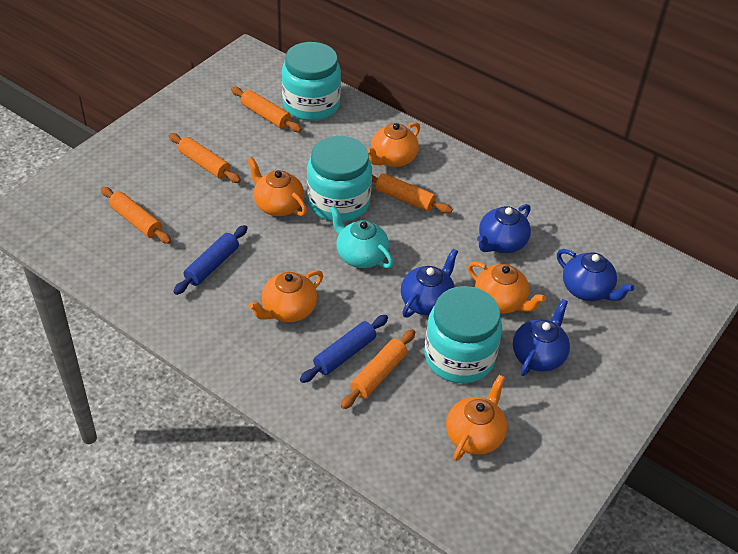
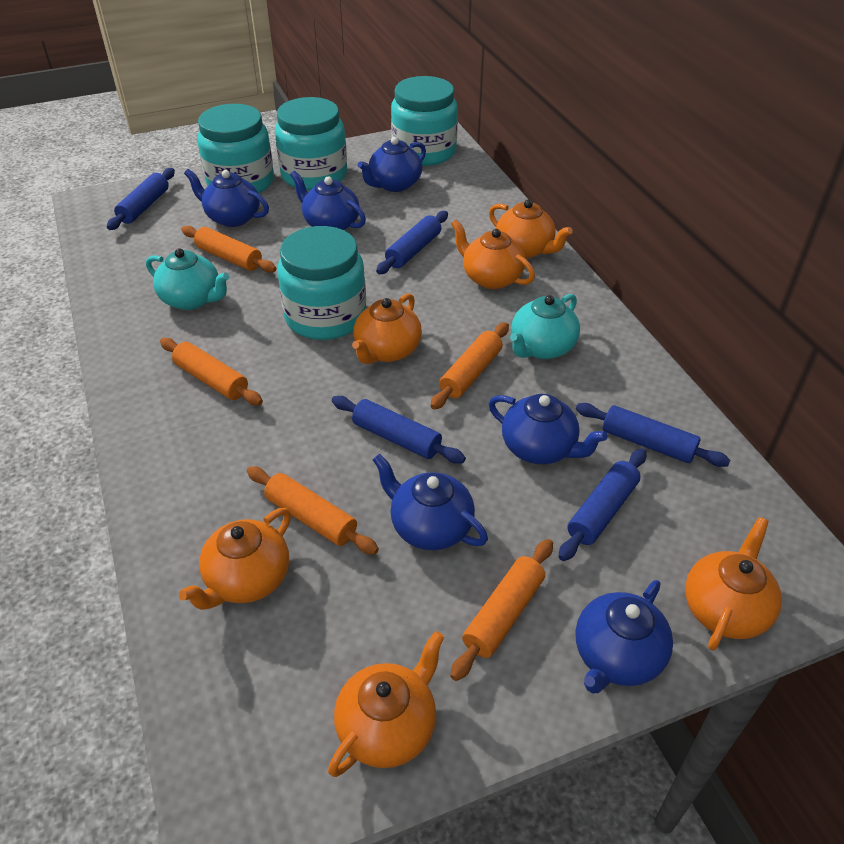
blue rolling pin: [173,225,248,295] [300,315,388,383] = 2 -> [107,168,175,230] [332,396,466,464] [376,211,448,274] [559,448,646,561] [576,403,730,467] = 5
blue teapot: [401,249,458,318] [477,204,531,253] [513,299,570,376] [557,249,634,301] = 4 -> [184,169,269,227] [290,171,366,230] [358,137,426,192] [373,454,488,550] [489,394,608,464] [575,580,673,694] = 6
orange teapot: [247,157,307,216] [248,270,323,322] [367,122,420,167] [446,375,507,461] [468,261,546,314] = 5 -> [179,508,291,610] [328,631,445,777] [352,293,422,364] [451,219,535,289] [489,199,573,258] [685,517,782,651] = 6
turquoise jar: [282,42,341,121] [307,136,372,222] [424,286,502,383] = 3 -> [197,104,274,194] [275,97,347,190] [278,226,366,340] [391,76,458,166] = 4
turquoise teapot: [330,206,393,268] = 1 -> [146,248,230,310] [510,294,580,359] = 2

